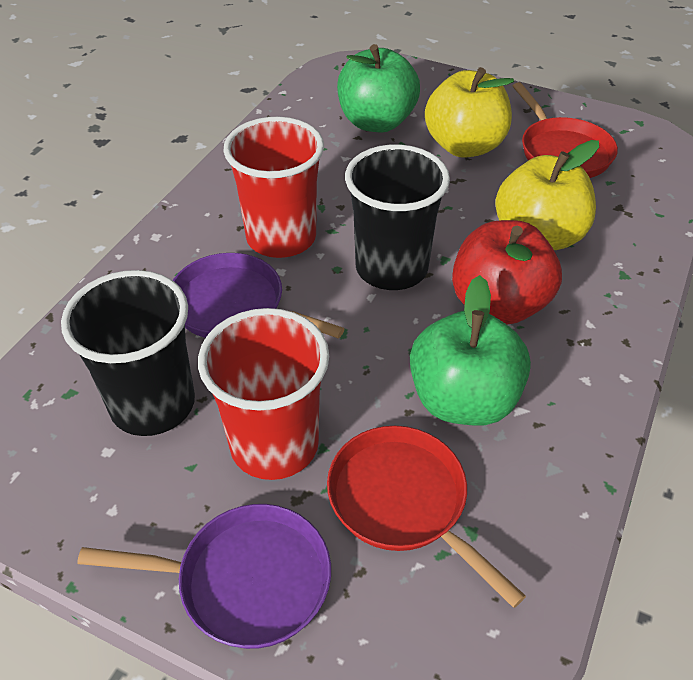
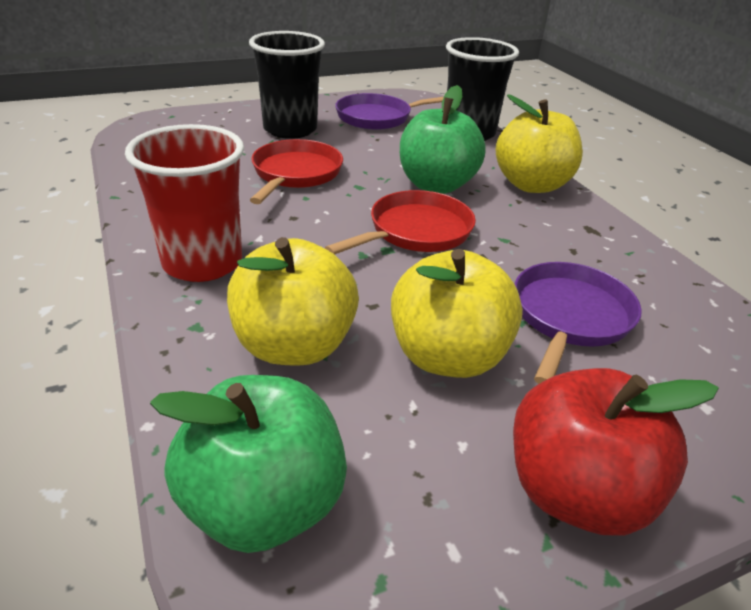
red cup: [198,308,329,480] [224,117,324,258] = 2 -> [125,124,244,282] = 1
yellow apple: [425,67,514,158] [495,140,599,250] = 2 -> [227,237,359,365] [391,249,523,378] [495,95,583,193] = 3

